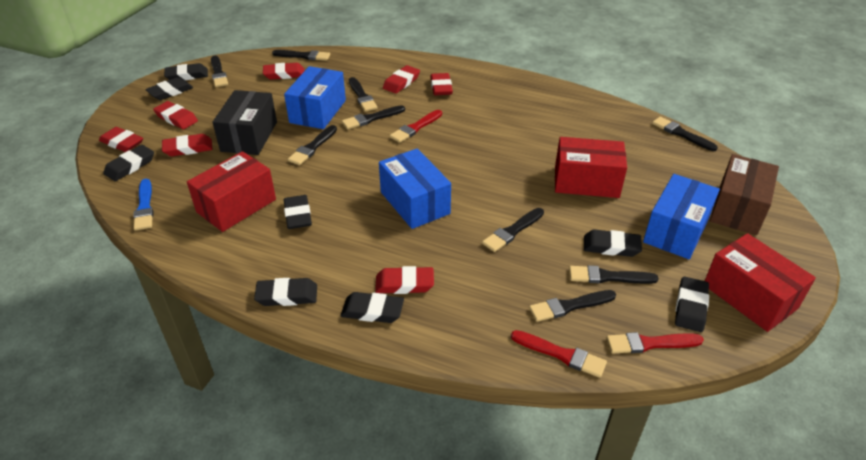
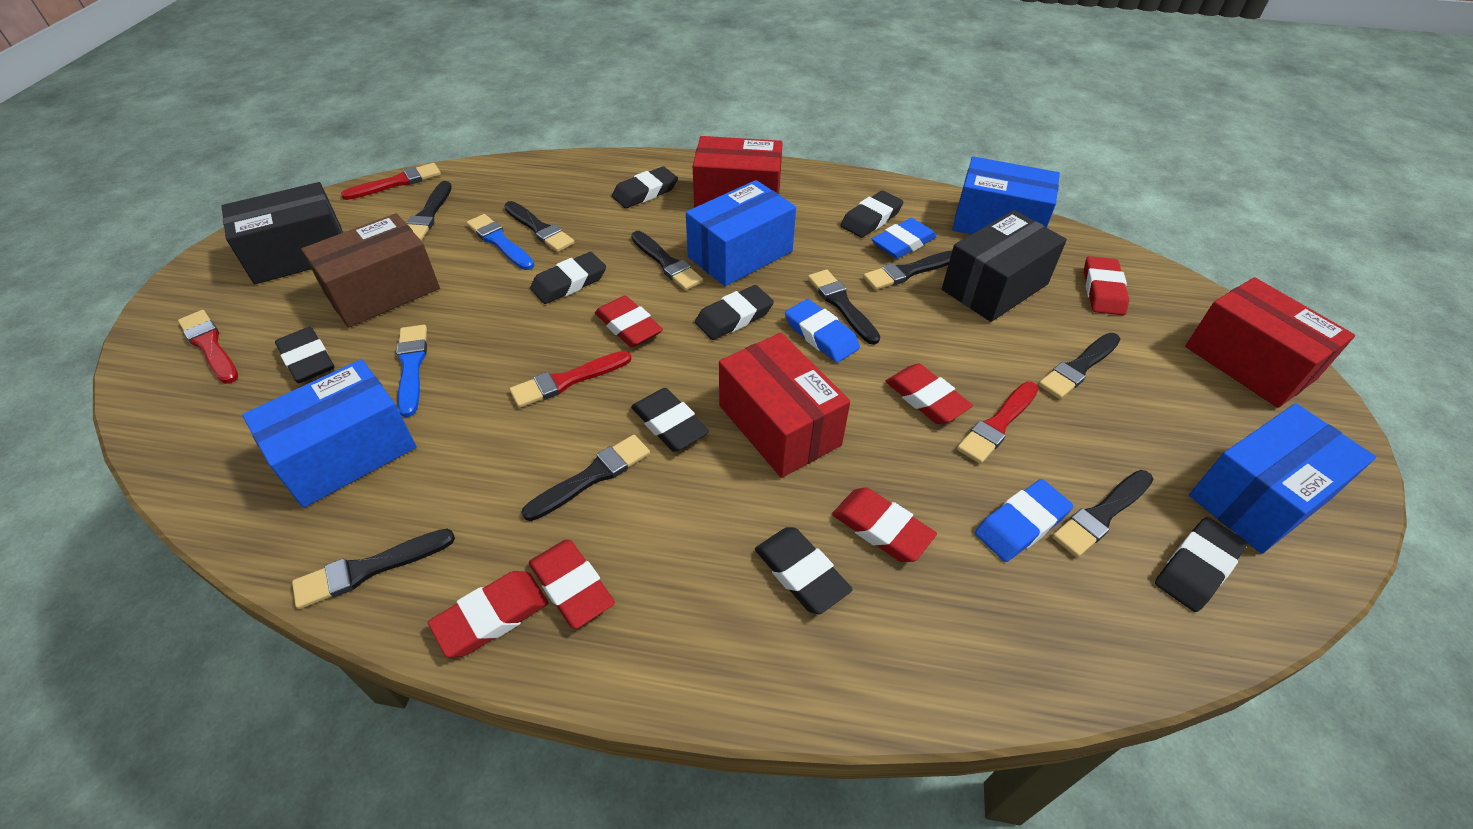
black box: [212,90,277,155] = 1 -> [221,182,343,284] [942,210,1067,322] = 2
blue box: [284,66,346,129] [379,149,451,229] [643,174,720,259] = 3 -> [242,359,417,508] [686,180,796,286] [952,156,1060,234] [1189,403,1376,554] = 4
blue brush: [133,179,153,231] = 1 -> [396,325,427,417] [467,214,534,270] = 2
blue eraser: none = 0 -> [785,299,860,363] [872,218,937,259] [975,479,1073,562] = 3
red brush: [390,110,442,143] [511,330,607,378] [607,332,704,353] = 3 -> [178,310,238,384] [341,163,441,200] [510,351,632,408] [957,381,1039,464] = 4
red eraser: [99,127,143,152] [153,101,198,129] [162,134,212,156] [263,63,305,80] [375,266,434,294] [383,65,420,94] [430,73,453,95] = 7 -> [428,571,548,657] [529,539,615,629] [595,295,663,348] [832,487,937,562] [885,364,973,424] [1084,256,1129,315] = 6

